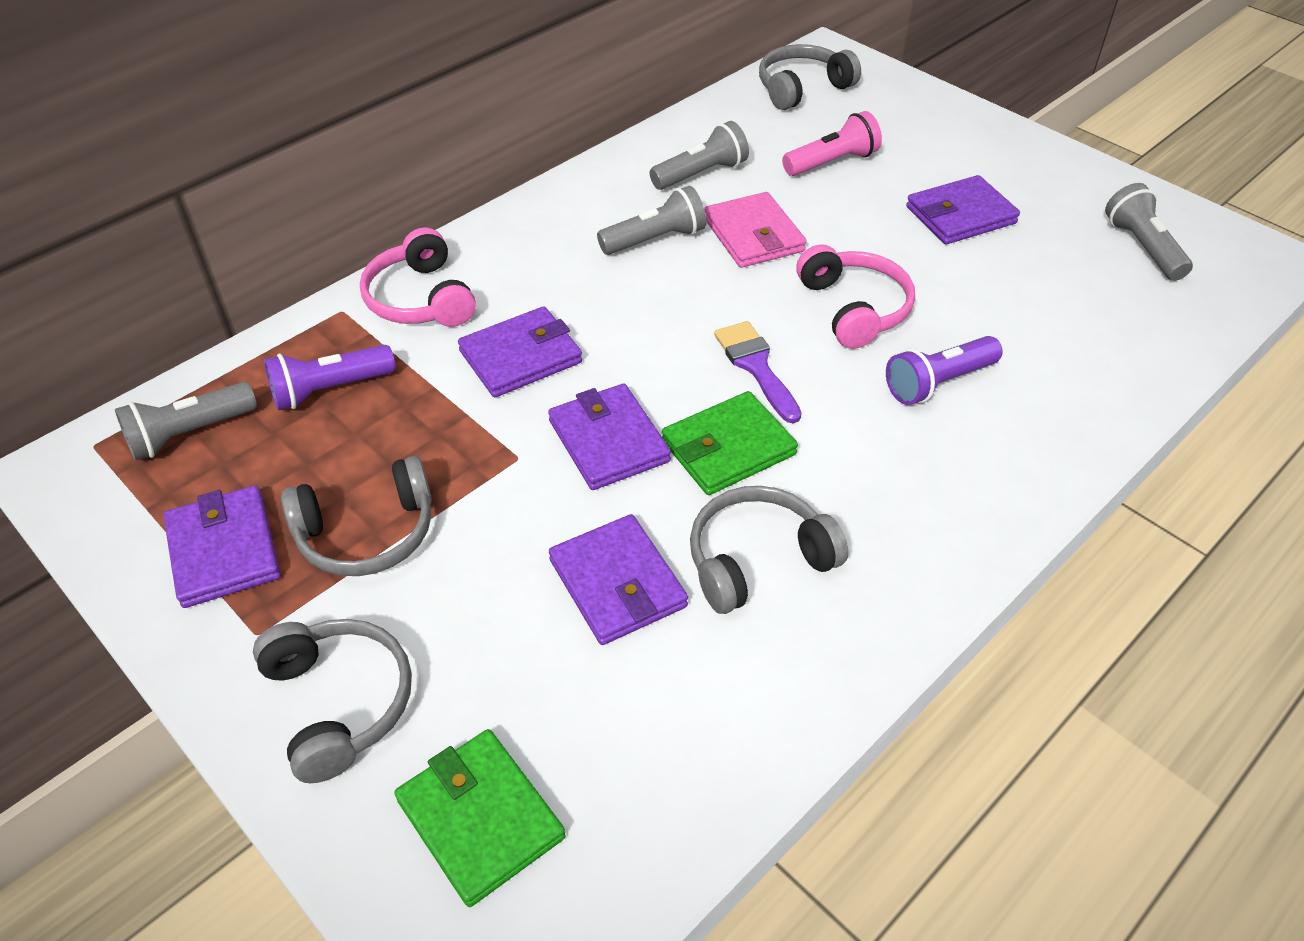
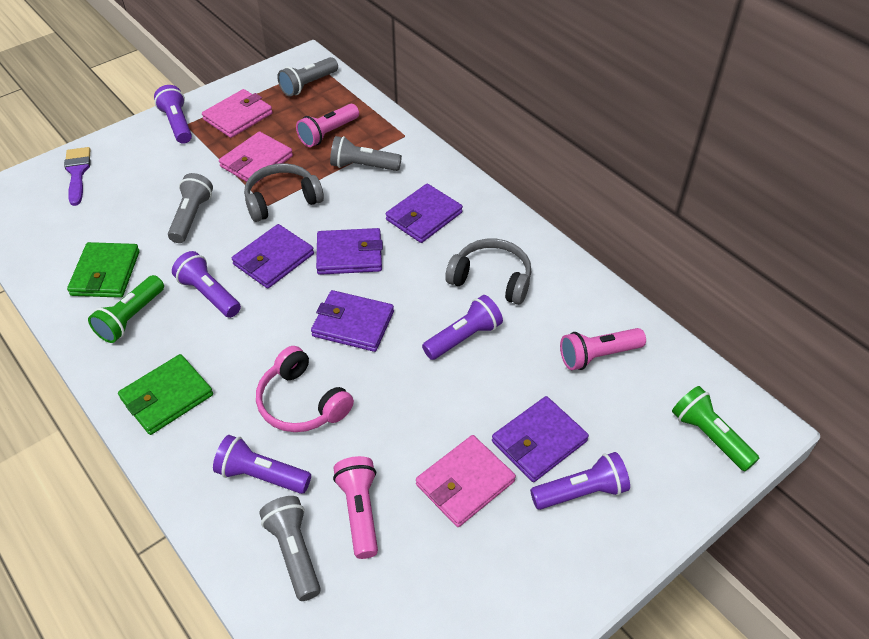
green flashlight: none = 0 -> [88,275,164,343] [672,386,759,471] = 2
grey headphones: [253,619,412,783] [281,456,432,576] [690,486,849,614] [759,44,861,110] = 4 -> [244,163,324,222] [445,239,531,305] = 2
pink flashlight: [782,111,882,176] = 1 -> [296,104,359,147] [333,456,378,559] [560,328,646,370] = 3
pink headphones: [360,227,476,327] [796,244,915,349] = 2 -> [256,346,354,432] = 1
pink wallet: [704,192,807,268] = 1 -> [202,89,273,138] [219,131,293,184] [416,435,516,527] = 3
purple flashlight: [264,345,396,410] [886,336,1003,405] = 2 -> [154,85,192,144] [172,251,241,318] [213,435,311,494] [422,295,503,360] [530,452,630,510] = 5

